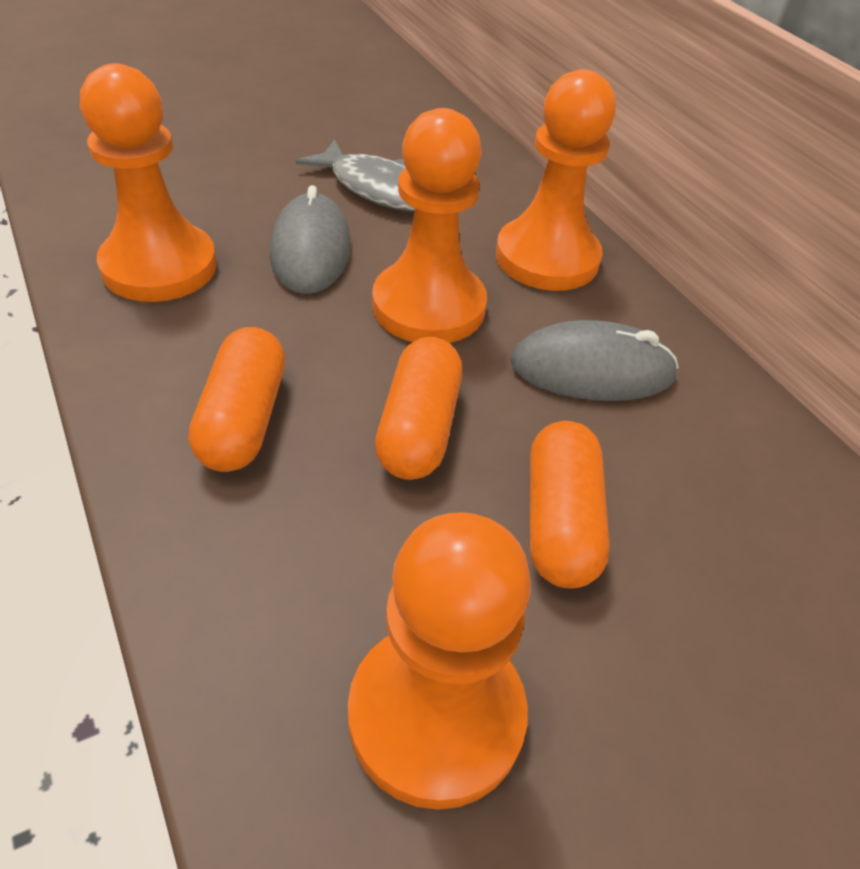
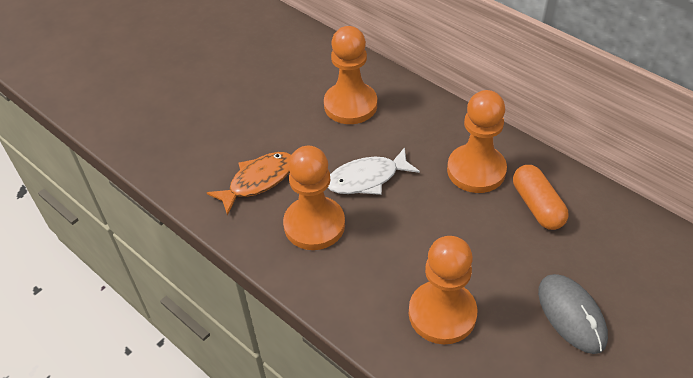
grey fish: [296,139,415,211] = 1 -> none = 0
grey mouse: [270,185,351,294] [510,320,679,401] = 2 -> [538,274,608,354] = 1
orange capsule: [188,327,285,472] [375,337,462,480] [530,421,610,588] = 3 -> [513,165,569,230] = 1
orange fish: none = 0 -> [207,152,291,216] = 1
white fish: none = 0 -> [328,147,420,195] = 1

